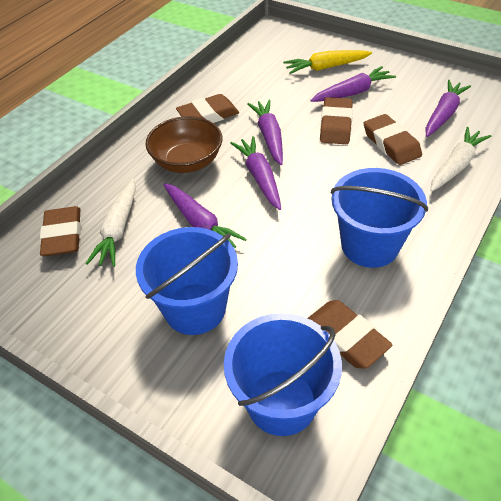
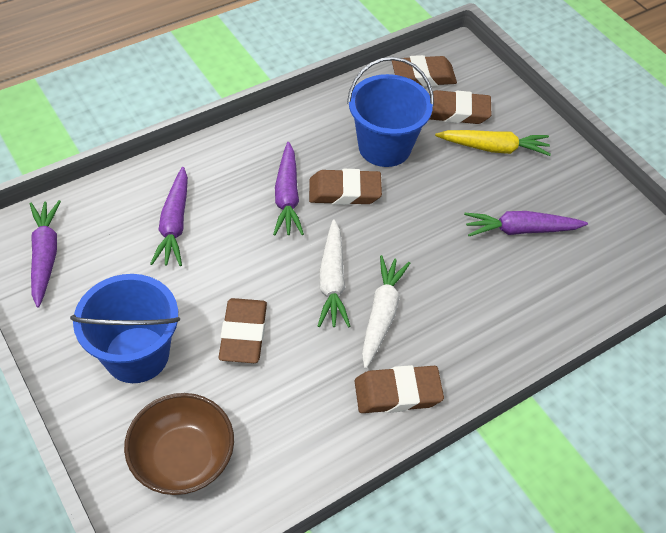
blue bucket: [136,227,238,335] [224,313,342,436] [331,168,428,268] = 3 -> [70,274,180,383] [347,57,434,167] = 2
purple carrot: [163,183,247,248] [230,136,281,210] [247,100,283,165] [310,66,396,102] [425,80,471,137] = 5 -> [30,200,61,308] [150,167,188,266] [273,142,304,235] [464,211,588,236] = 4

